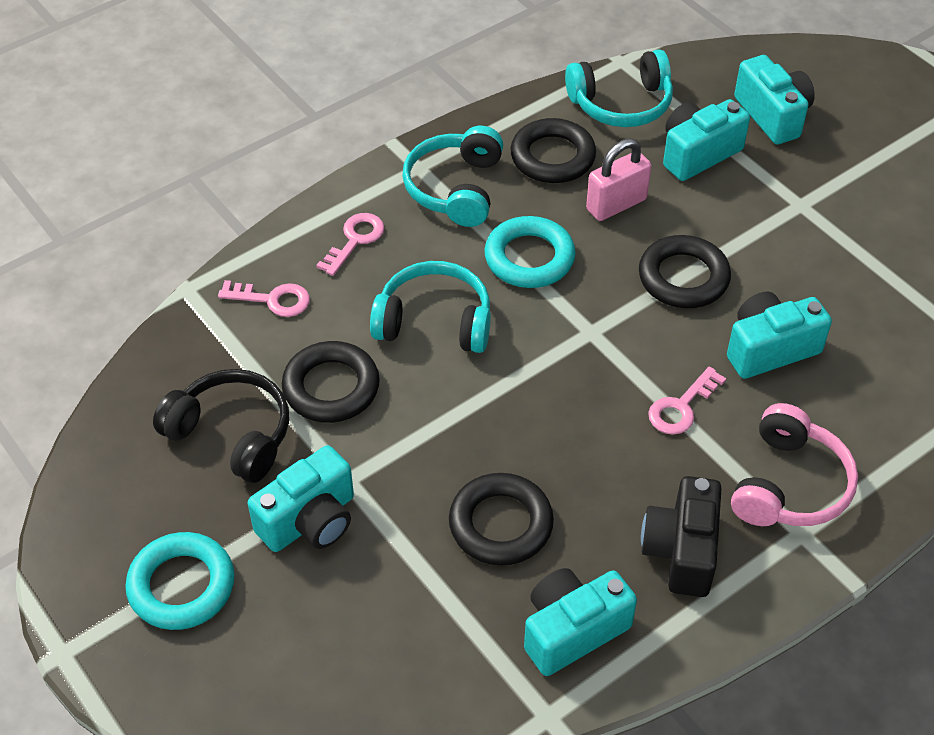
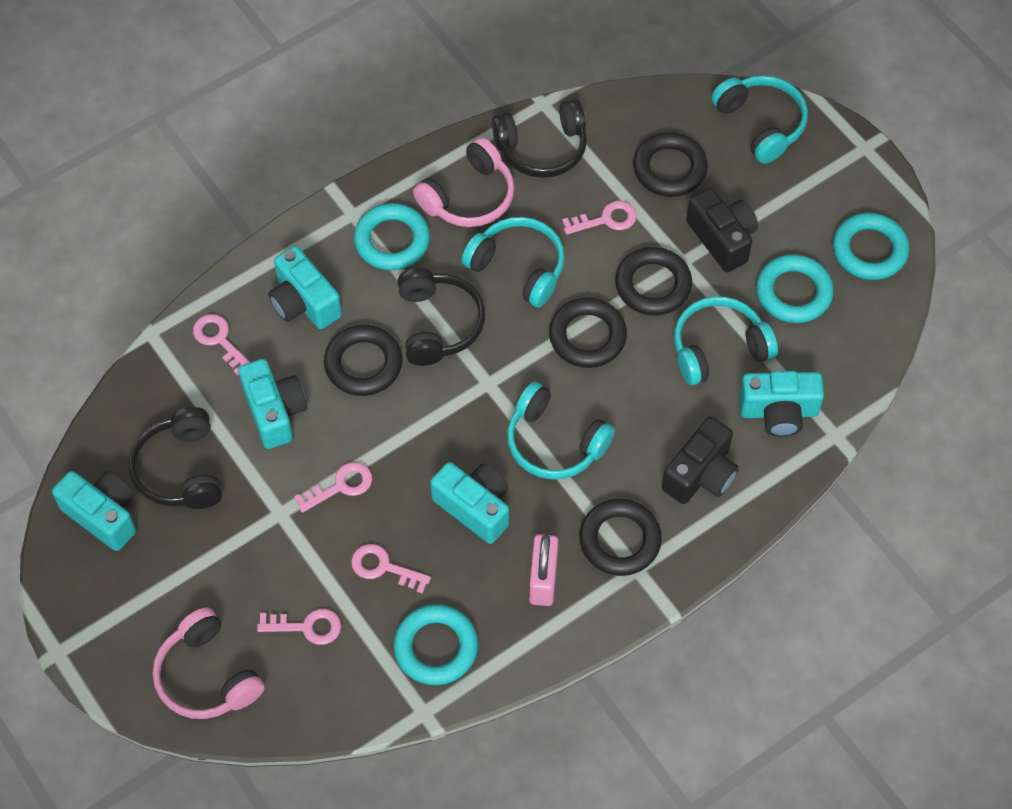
black camera: [641,476,722,597] = 1 -> [662,417,739,504] [686,188,758,273] = 2
black headphones: [153,369,289,483] = 1 -> [129,407,222,509] [397,268,485,366] [492,99,587,178] = 3
black ring: [282,341,380,423] [449,473,554,566] [510,118,596,183] [639,235,731,308] = 4 -> [324,325,403,396] [549,298,627,368] [579,499,662,576] [615,247,692,316] [633,132,708,197] = 5
pink headphones: [731,403,858,526] = 1 -> [153,607,265,719] [413,137,514,227] = 2
pink key: [218,280,310,317] [316,213,385,276] [648,367,726,435] = 3 -> [193,314,250,375] [257,609,341,645] [294,462,372,513] [351,544,431,594] [562,201,637,235] = 5
turquoise headphones: [370,261,491,353] [402,126,503,227] [565,50,673,127] = 3 -> [462,217,565,308] [507,382,615,480] [674,296,778,385] [711,75,808,164] = 4
turquoise ring: [125,532,234,630] [484,216,576,288] = 2 -> [354,203,430,270] [393,604,478,685] [756,254,834,323] [833,213,909,280] = 4

